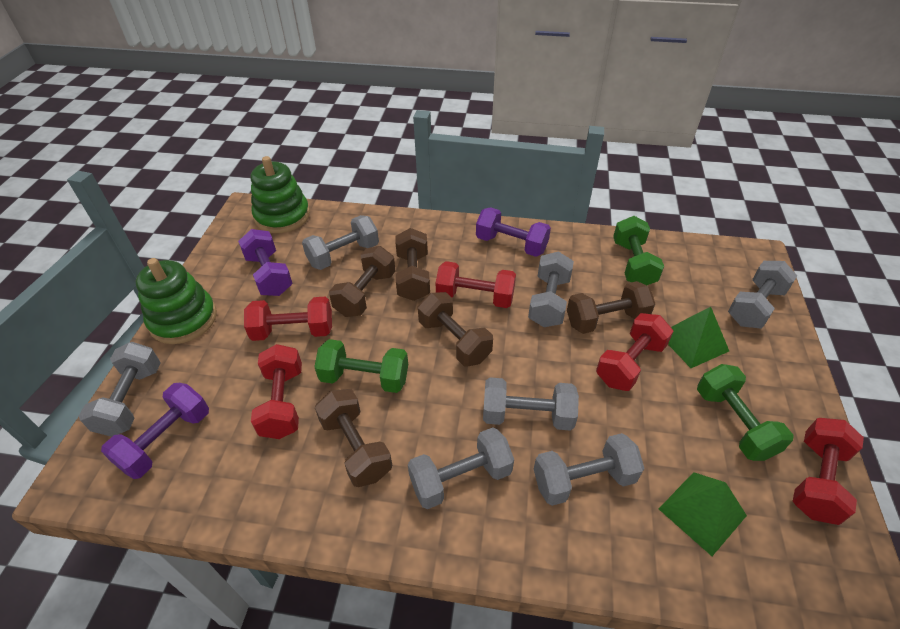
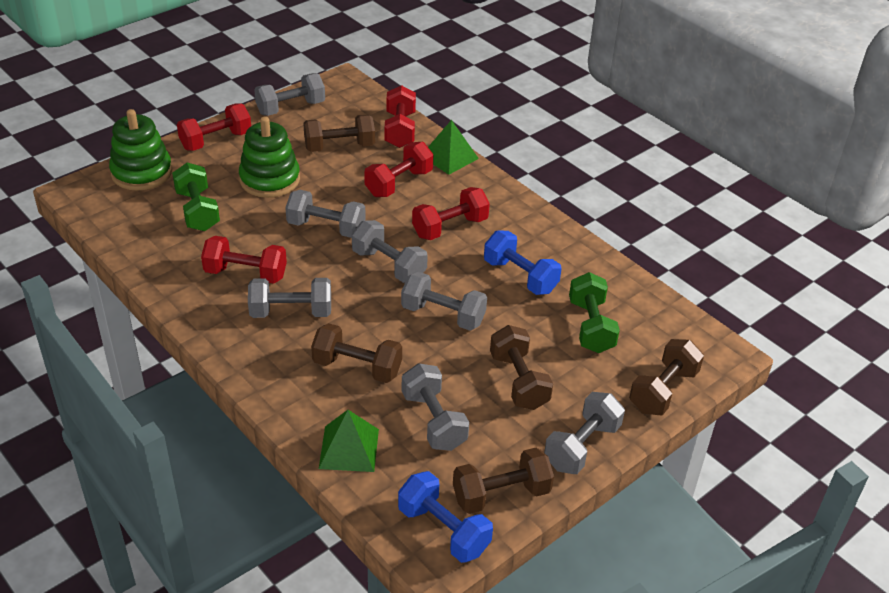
blue dumbbell: none = 0 -> [398,471,493,563] [484,231,562,295] = 2
green dumbbell: [314,339,408,393] [613,216,664,285] [697,364,794,461] = 3 -> [172,163,220,231] [569,272,620,353] = 2
purple dumbbell: [101,383,209,479] [238,229,293,296] [476,207,551,257] = 3 -> none = 0

